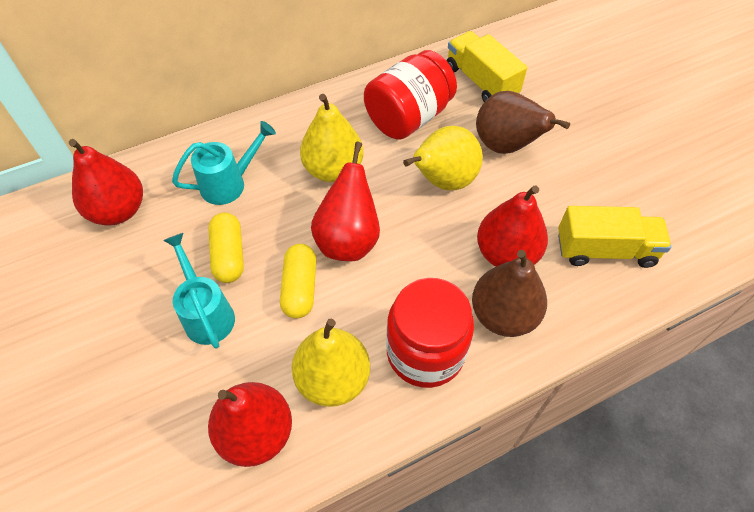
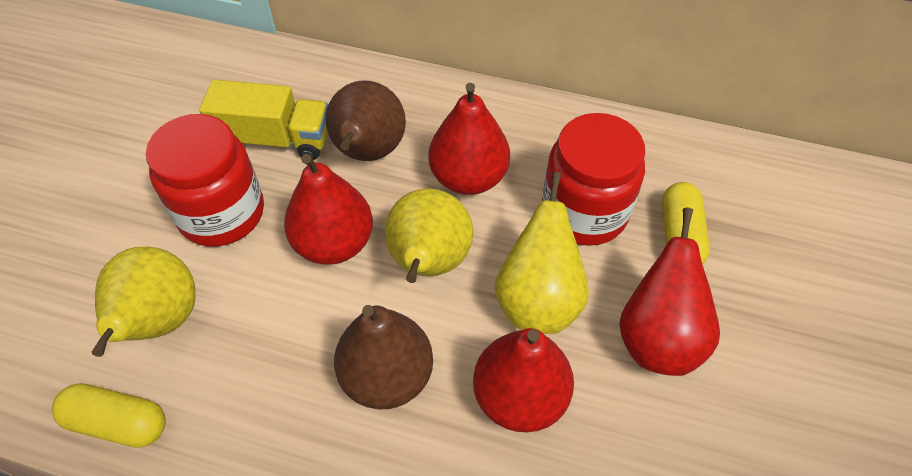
turquoise watering can: [163,233,235,349] [172,121,276,205] = 2 -> none = 0
yellow truck: [447,31,527,102] [558,206,672,268] = 2 -> [199,80,328,160] = 1

